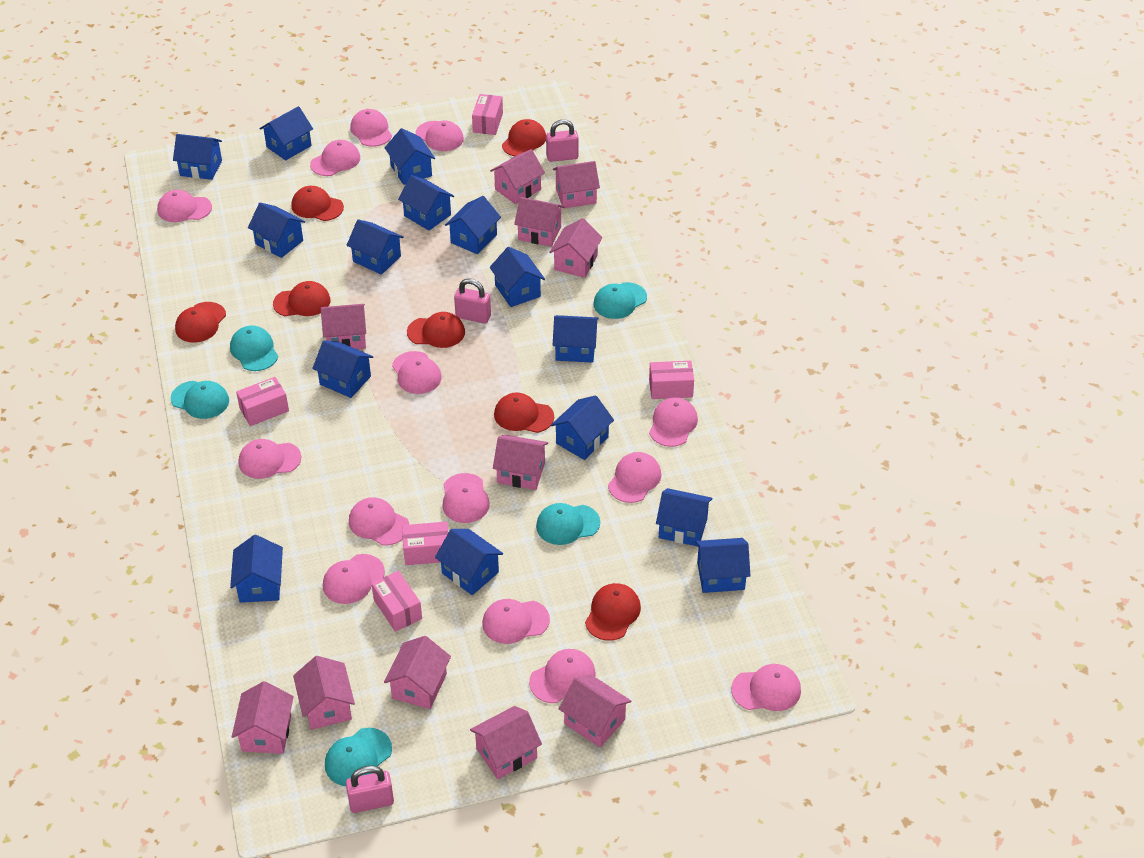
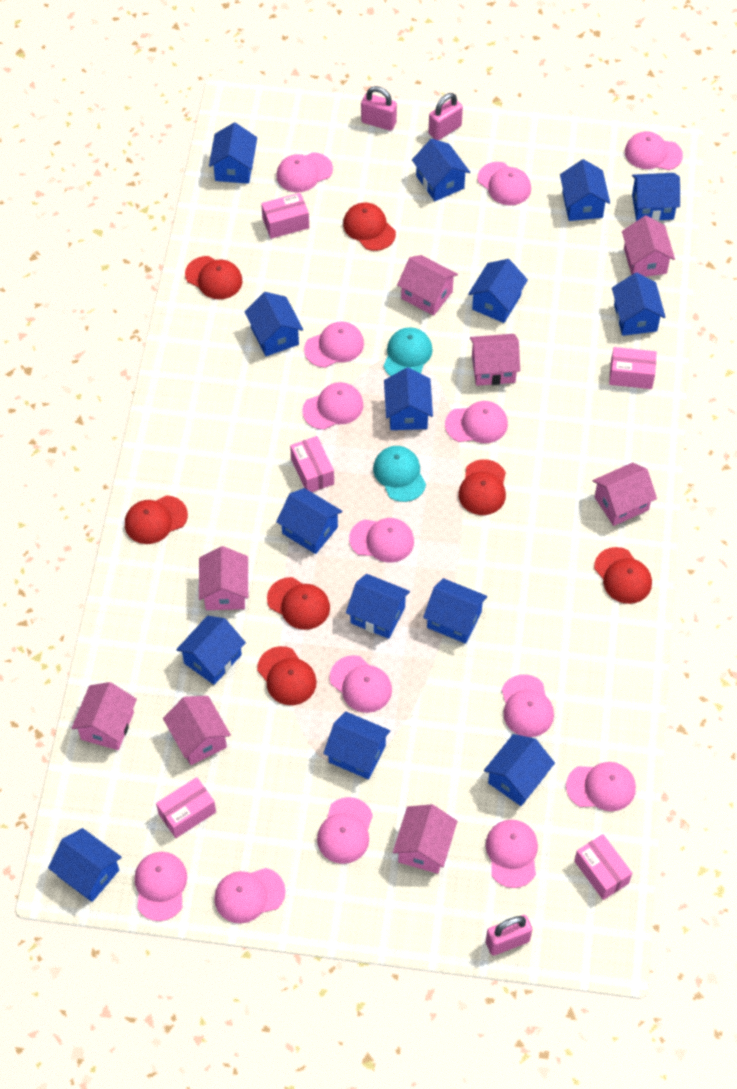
pink house: [232,681,294,754] [293,656,355,730] [321,304,366,349] [384,636,451,709] [470,706,542,779] [490,149,545,204] [493,435,548,490] [514,197,564,247] [549,218,603,278] [553,161,600,209] [559,674,631,747] = 11 -> [71,682,137,750] [163,696,231,765] [199,546,248,610] [393,804,457,874] [397,255,458,316] [470,334,520,386] [592,462,657,526] [622,216,675,277] = 8
turquoise cap: [171,381,229,419] [230,325,278,371] [325,728,392,786] [536,503,600,545] [594,282,647,319] = 5 -> [373,446,426,502] [383,327,433,376] = 2

